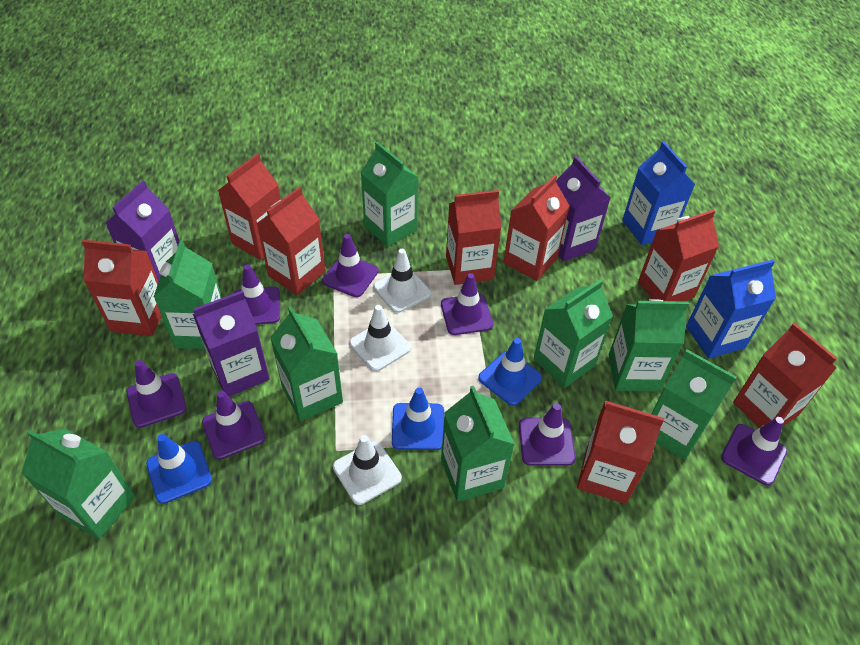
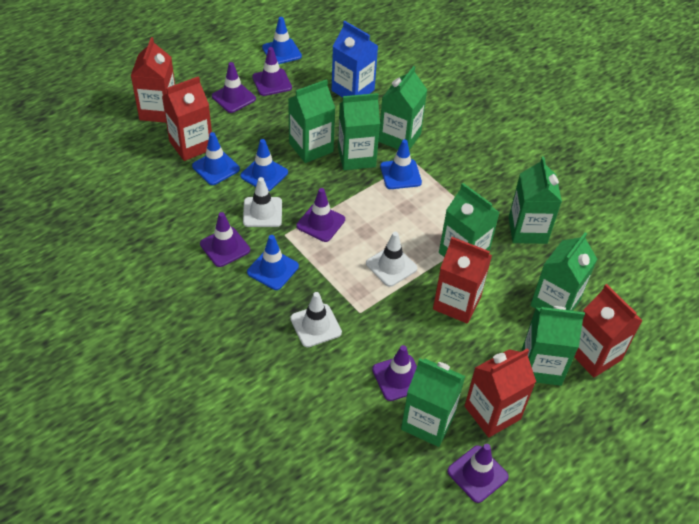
blue carton: [622,141,695,245] [686,260,776,359] = 2 -> [332,21,378,98] = 1
blue traffic cone: [146,434,212,504] [392,387,444,450] [478,338,542,406] = 3 -> [192,132,240,185] [240,139,288,191] [247,235,299,290] [262,17,302,64] [380,139,422,189] = 5
purple carton: [106,180,180,282] [193,290,270,397] [556,156,611,262] = 3 -> none = 0
purple traffic cone: [127,360,187,428] [202,391,266,459] [234,265,280,325] [322,234,379,297] [441,273,494,335] [519,403,576,466] [721,417,787,486] = 7 -> [200,212,250,267] [212,62,256,113] [252,47,292,96] [296,188,345,242] [372,345,417,401] [447,444,509,503] = 6
red carton: [82,240,162,336] [217,153,281,260] [257,187,326,295] [446,190,502,285] [503,175,570,281] [577,401,664,504] [638,209,719,302] [733,323,837,428] = 8 -> [131,37,175,123] [162,76,212,161] [433,237,492,324] [465,348,536,437] [574,284,642,378] = 5

